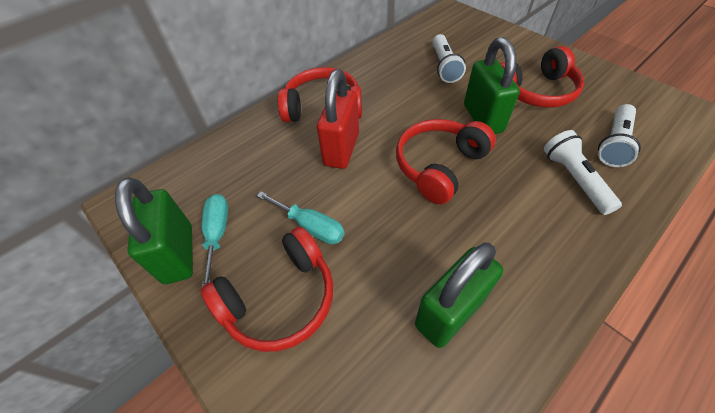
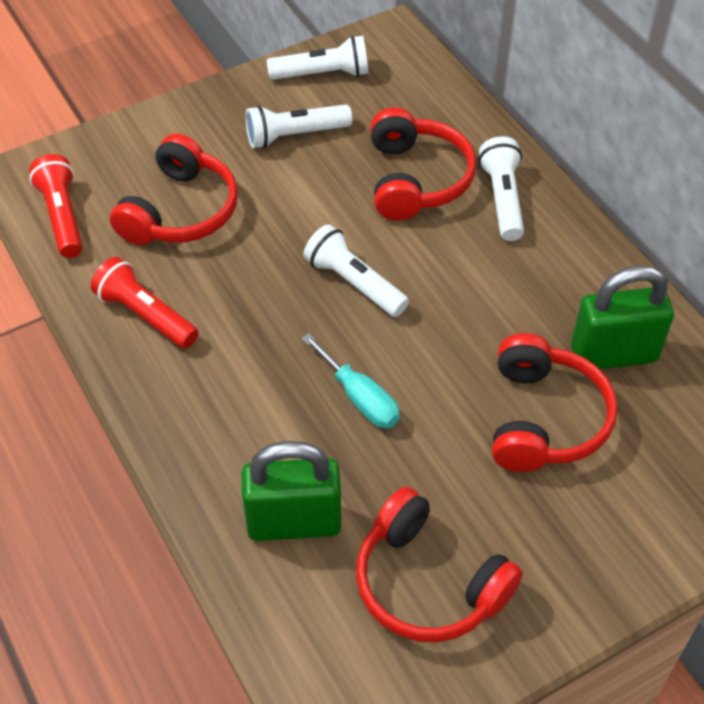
green padlock: [115,177,193,284] [415,243,503,348] [464,37,520,134] = 3 -> [242,441,341,541] [571,266,674,369] = 2
red flashlight: none = 0 -> [29,154,83,258] [91,257,199,349] = 2
red padlock: [317,69,359,169] = 1 -> none = 0
turquoise screwdriver: [201,194,228,287] [257,192,344,244] = 2 -> [302,333,400,428] = 1
white flashlight: [433,34,466,83] [544,130,622,215] [598,104,641,167] = 3 -> [245,104,352,148] [267,35,368,80] [303,224,409,317] [478,136,524,241] = 4

